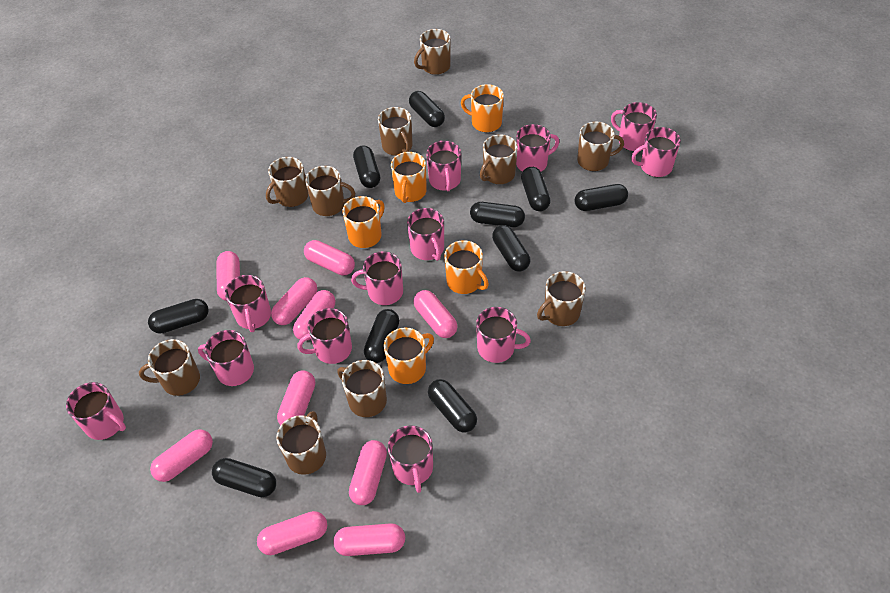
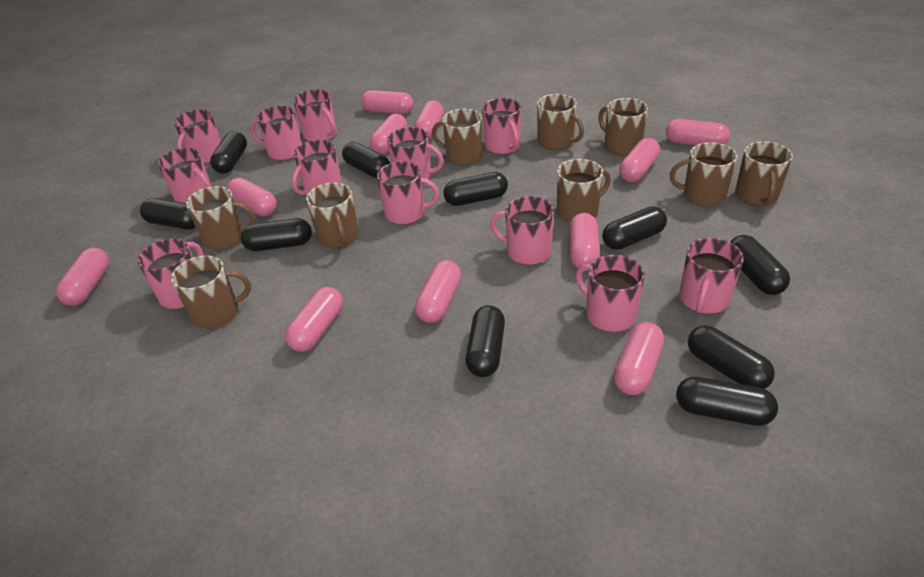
brown mug: [139,339,200,396] [266,157,308,207] [276,411,326,475] [305,166,355,216] [337,360,387,417] [378,107,413,156] [414,29,451,75] [480,134,518,184] [537,271,586,326] [577,122,624,171] = 10 -> [171,255,251,328] [186,186,255,250] [306,182,359,248] [432,109,483,166] [537,94,584,150] [557,159,611,222] [598,98,648,156] [670,142,738,207] [735,141,793,206] = 9
orange mug: [343,196,384,248] [384,328,434,384] [391,152,427,203] [444,240,489,294] [461,84,504,132] = 5 -> none = 0
pink capsule: [150,429,213,482] [217,251,240,301] [257,511,327,555] [271,277,317,325] [277,370,315,426] [293,290,335,341] [304,240,355,276] [333,523,405,556] [349,440,387,505] [413,290,458,338] = 10 -> [56,248,110,306] [227,178,277,216] [285,287,343,352] [361,90,414,114] [370,114,407,154] [414,101,444,139] [415,260,461,323] [569,213,600,268] [614,322,664,395] [619,138,660,182] [666,119,730,145] = 11

